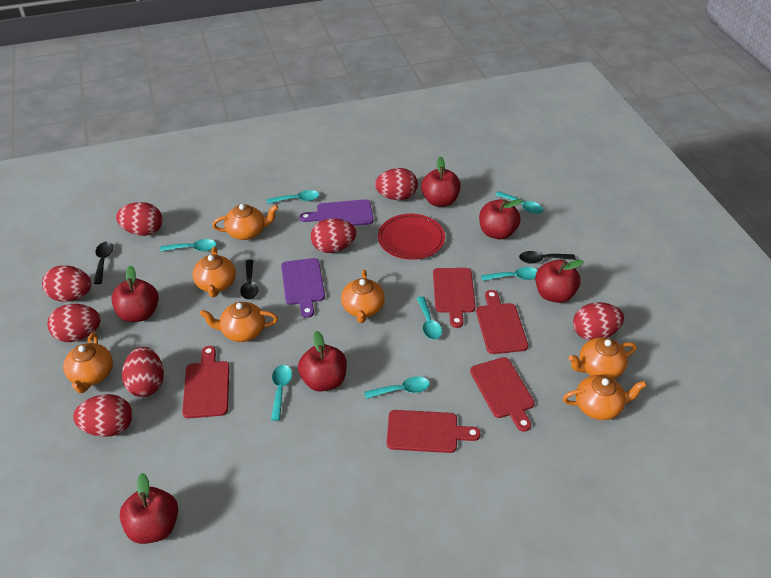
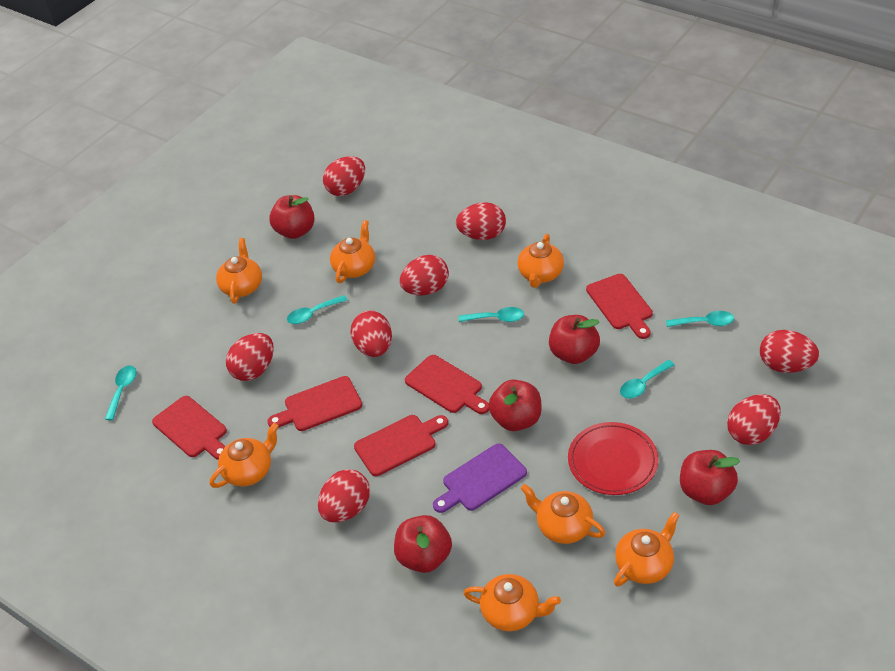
black spoon: [94,242,113,284] [240,260,259,300] [519,251,576,264] = 3 -> none = 0
purple cutting board: [281,258,325,318] [300,199,373,226] = 2 -> [433,444,527,513] = 1
red apple: [111,265,159,322] [120,473,178,544] [298,331,347,392] [421,157,461,207] [479,199,523,239] [535,260,584,303] = 6 -> [269,195,315,239] [394,515,452,573] [488,380,542,431] [549,315,600,364] [680,450,740,505] = 5
turquoise spoon: [160,239,217,251] [267,190,319,204] [271,365,292,421] [364,376,429,399] [417,296,442,340] [481,267,538,281] [495,191,543,214] = 7 -> [105,366,137,420] [287,295,347,324] [459,307,524,322] [620,360,675,398] [666,311,734,327] = 5

